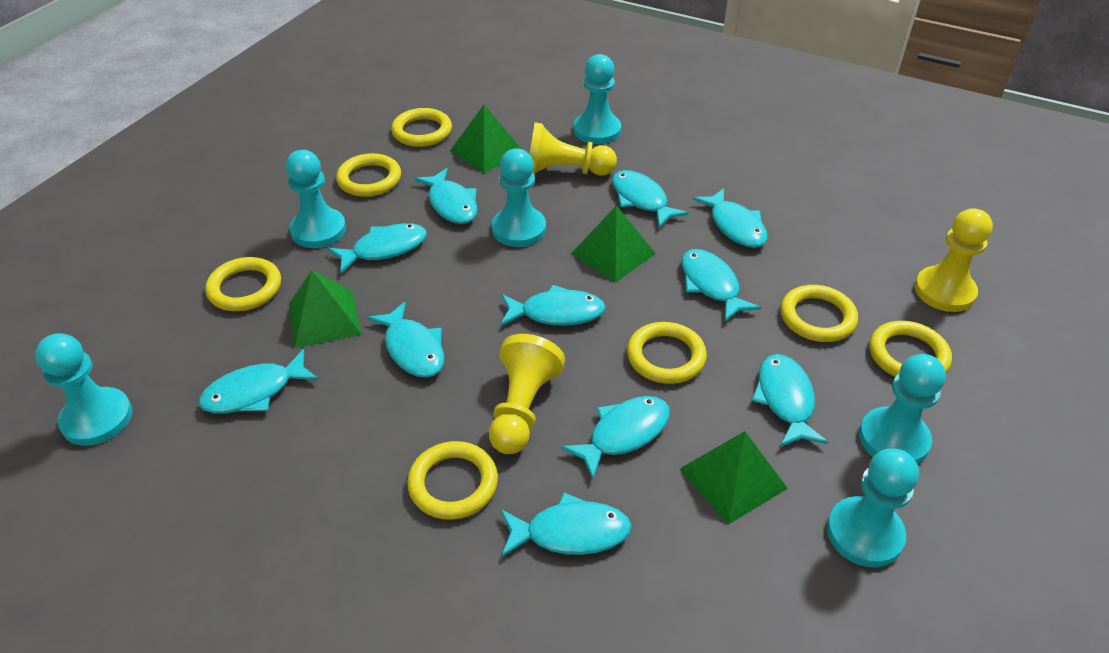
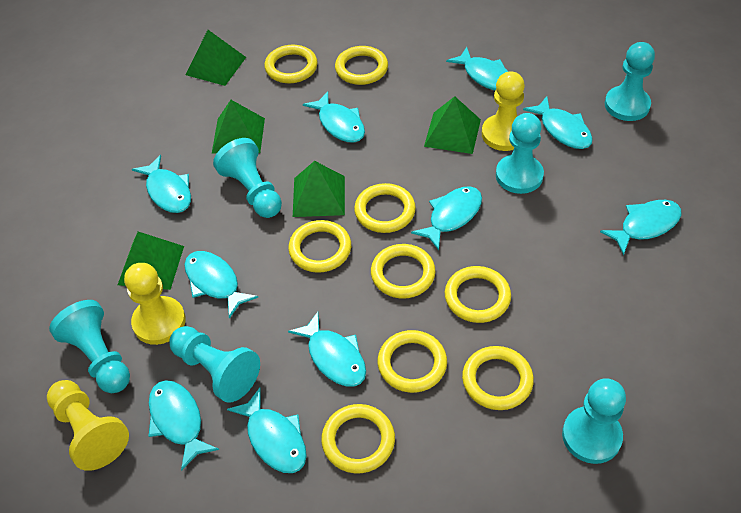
green pyramid: [289,270,362,348] [450,105,521,173] [571,205,656,283] [680,431,788,525] = 4 -> [118,232,184,290] [186,30,246,86] [212,100,265,153] [293,161,345,217] [424,96,481,154] = 5
turquoise fish: [199,349,319,414] [328,223,427,273] [367,301,444,378] [414,168,478,224] [501,285,606,326] [501,493,631,557] [561,396,670,479] [612,170,689,228] [682,249,761,322] [692,188,768,248] [751,354,828,447] = 11 -> [132,155,191,213] [149,380,219,471] [184,251,258,319] [227,388,307,473] [288,312,366,387] [303,91,365,143] [411,186,482,250] [446,47,509,90] [523,96,593,149] [600,200,682,255] = 10
yellow ring: [205,257,281,311] [336,153,401,197] [391,108,452,147] [407,441,498,520] [627,322,707,384] [781,285,858,342] [870,321,952,377] = 7 -> [265,45,317,83] [288,220,351,273] [321,404,395,473] [335,46,388,85] [354,183,416,233] [371,244,435,299] [378,330,447,393] [445,266,511,323] [462,346,534,410] = 9

